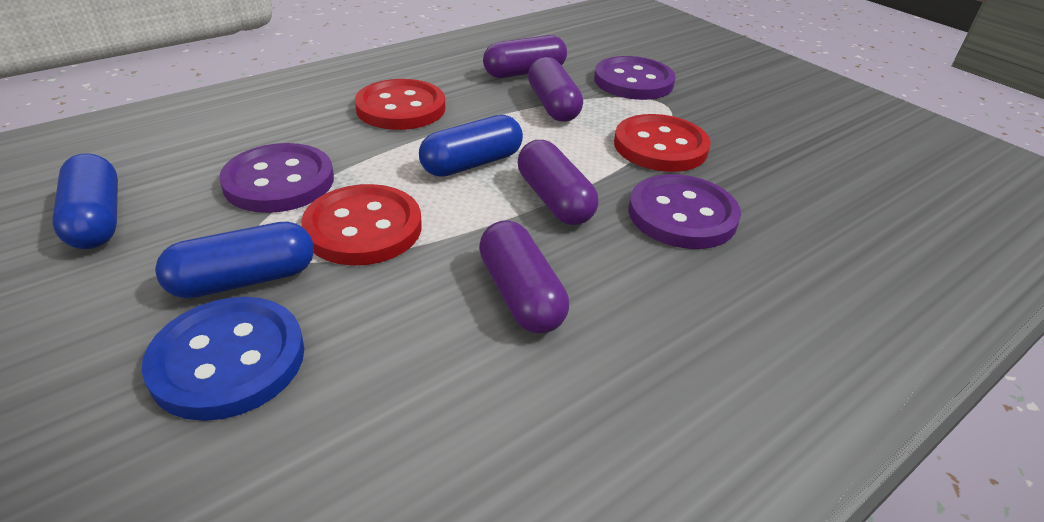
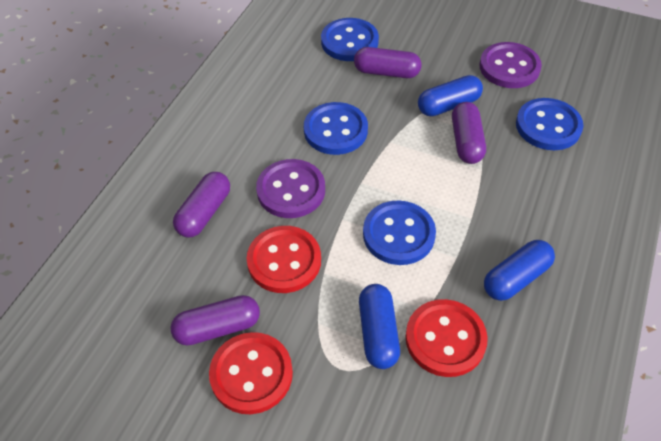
blue button: [142,297,304,421] = 1 -> [304,102,368,155] [321,18,379,61] [363,201,436,265] [516,98,584,150] = 4
purple button: [219,143,334,213] [594,56,676,100] [628,174,741,249] = 3 -> [256,159,325,218] [479,42,542,88] = 2

